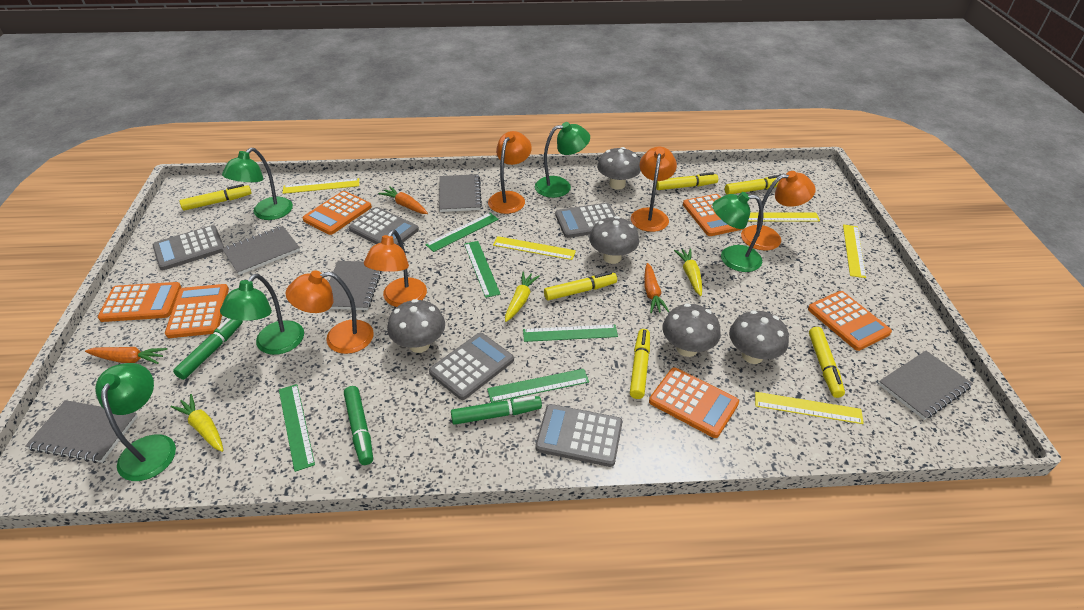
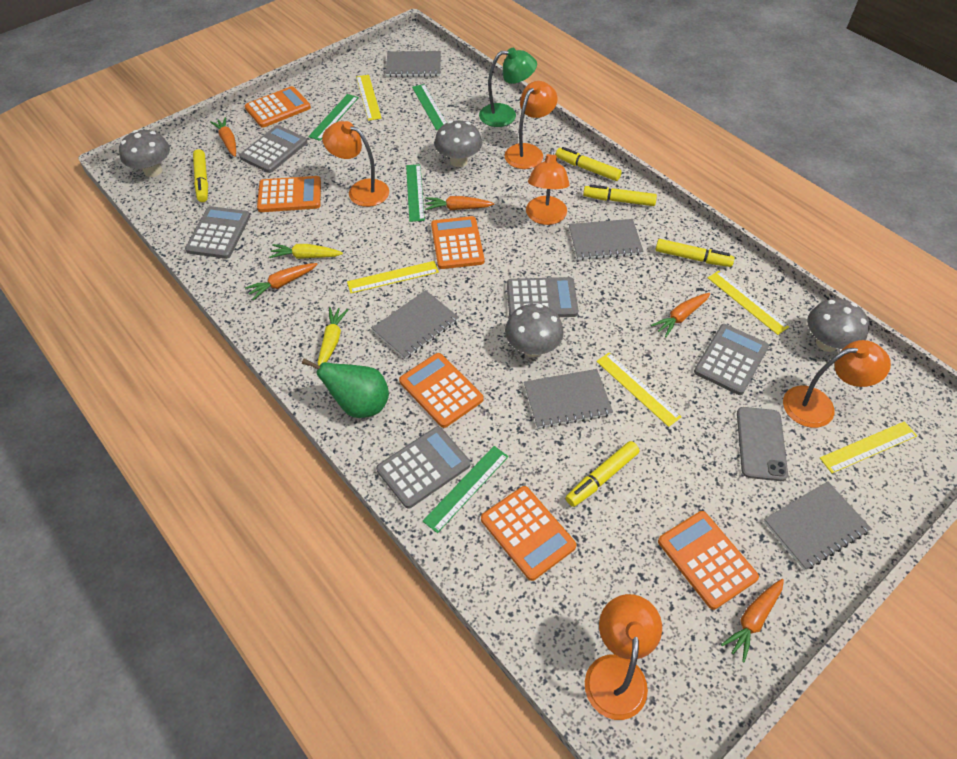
green lamp: [95,363,176,481] [220,274,304,355] [222,148,293,220] [535,122,590,198] [713,192,763,272] = 5 -> [479,48,537,127] = 1
green marker: [173,318,243,380] [344,386,373,465] [451,396,542,425] = 3 -> none = 0
green pear: none = 0 -> [302,359,389,418] = 1
green ruler: [279,384,315,472] [425,213,498,252] [464,241,500,298] [487,369,589,403] [523,324,618,342] = 5 -> [308,94,359,141] [406,164,425,222] [412,84,447,130] [423,446,509,533] = 4
grey mushroom: [387,299,445,353] [589,216,639,264] [597,147,641,190] [663,303,721,357] [729,310,789,364] = 5 -> [119,130,170,177] [434,120,482,167] [505,304,564,357] [807,299,869,352] = 4
grey phone: none = 0 -> [737,407,788,481] = 1
orange carrot: [85,347,167,364] [378,186,428,214] [644,263,669,313] = 3 -> [210,117,236,157] [245,263,317,300] [425,196,494,210] [651,293,710,337] [721,579,784,662] = 5
yellow carrot: [170,394,223,452] [505,272,540,322] [674,248,702,296] = 3 -> [269,244,343,259] [318,307,349,366] = 2
yellow marker: [180,184,252,211] [544,272,617,301] [630,329,650,399] [656,172,718,190] [725,175,780,195] [809,327,845,398] = 6 -> [193,149,208,202] [555,147,622,181] [565,441,640,507] [583,185,657,206] [655,239,735,267] = 5

